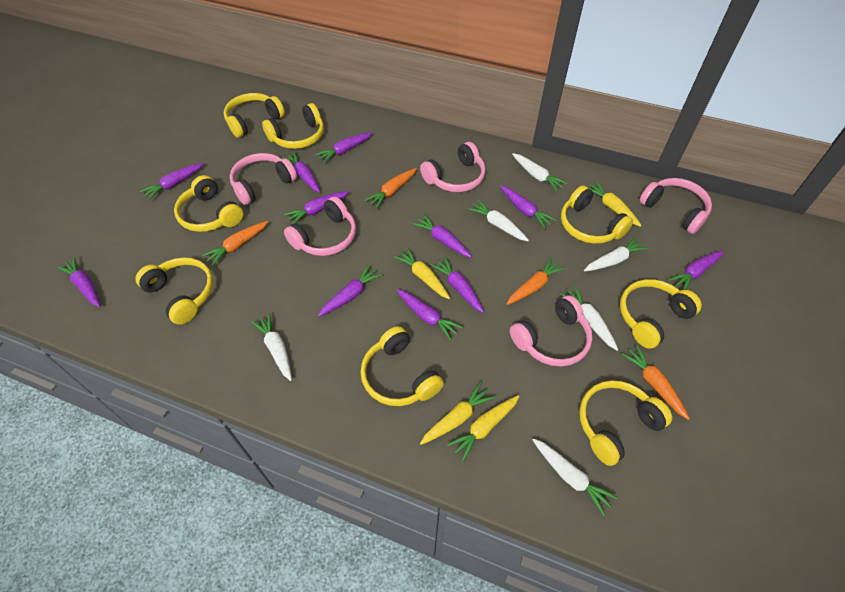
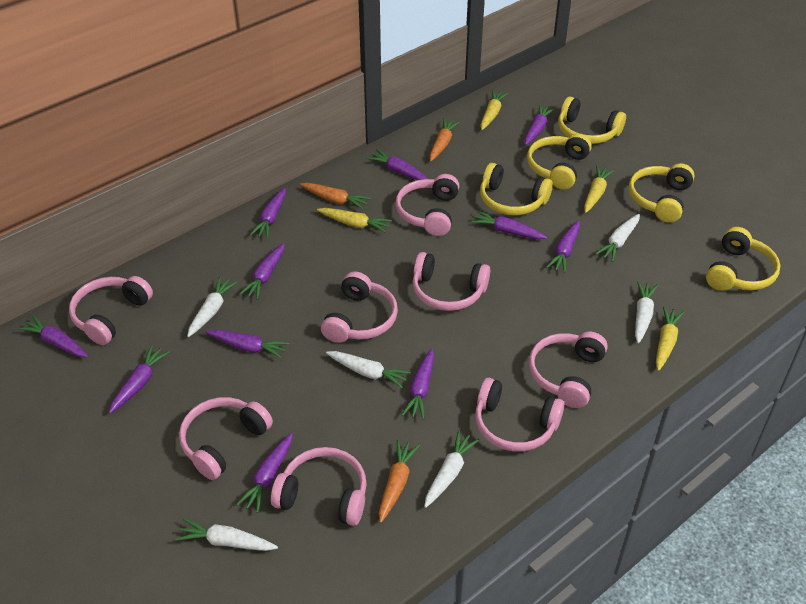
orange carrot: [202,221,269,266] [365,168,417,209] [507,257,566,305] [621,345,690,420] = 4 -> [300,183,371,209] [379,440,420,523] [430,118,460,161] = 3
pink headphones: [230,153,297,205] [284,197,356,256] [420,142,486,192] [510,295,593,366] [639,178,712,234] = 5 -> [69,276,153,345] [179,397,273,480] [271,447,367,526] [321,271,398,343] [395,174,459,236] [412,252,490,311] [475,378,565,452] [529,332,608,408] = 8
yellow headphones: [136,257,214,325] [174,175,243,232] [224,93,285,138] [262,103,324,149] [360,326,444,406] [561,185,633,244] [579,380,672,466] [620,279,702,349] = 8 -> [480,163,553,216] [527,133,592,190] [558,96,626,144] [629,163,695,223] [706,227,780,291] = 5

